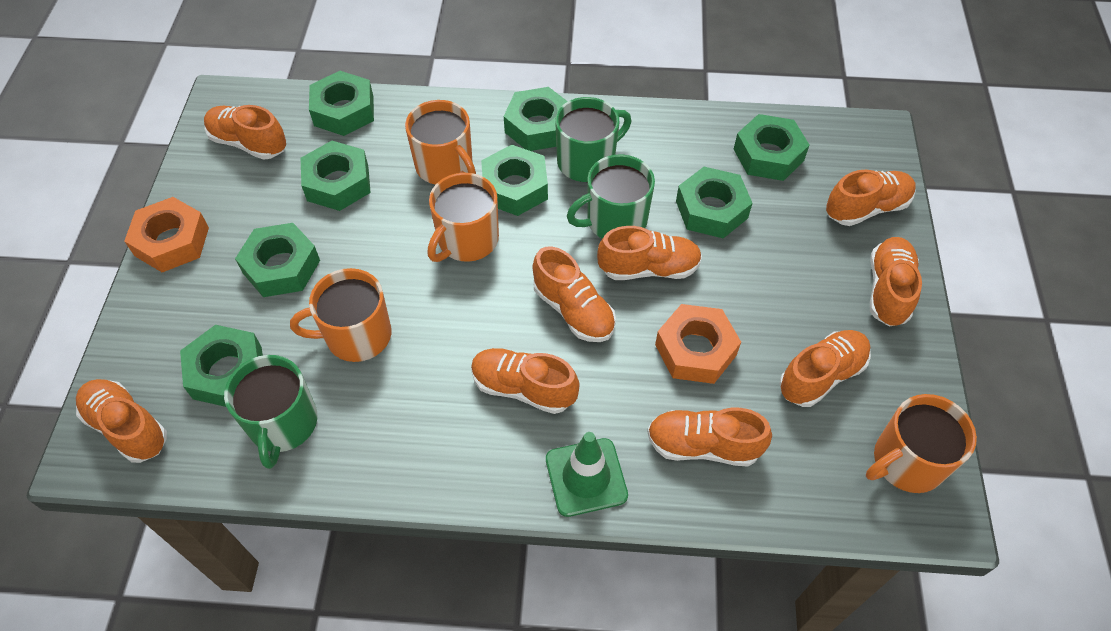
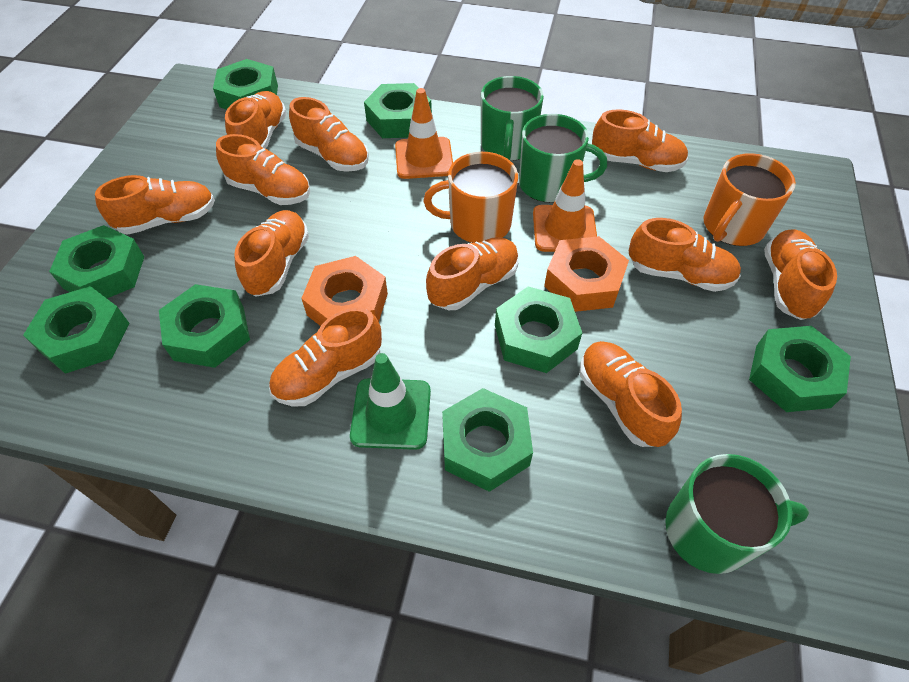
orange mug: [290,268,391,362] [405,100,476,185] [428,173,499,262] [866,394,977,493] = 4 -> [424,152,518,243] [704,153,796,246] = 2
orange shoe: [76,379,167,463] [204,105,286,160] [471,348,580,414] [533,246,616,342] [597,226,702,280] [647,407,772,467] [779,330,871,407] [826,170,916,226] [870,237,922,327] = 9 -> [95,175,215,235] [216,134,310,205] [225,91,287,149] [234,210,309,297] [269,307,382,406] [289,97,369,172] [426,237,519,310] [580,341,682,447] [592,109,688,172] [629,218,741,292] [764,229,837,320] = 11
orange traffic cone: none = 0 -> [395,88,453,179] [533,159,597,252] = 2

